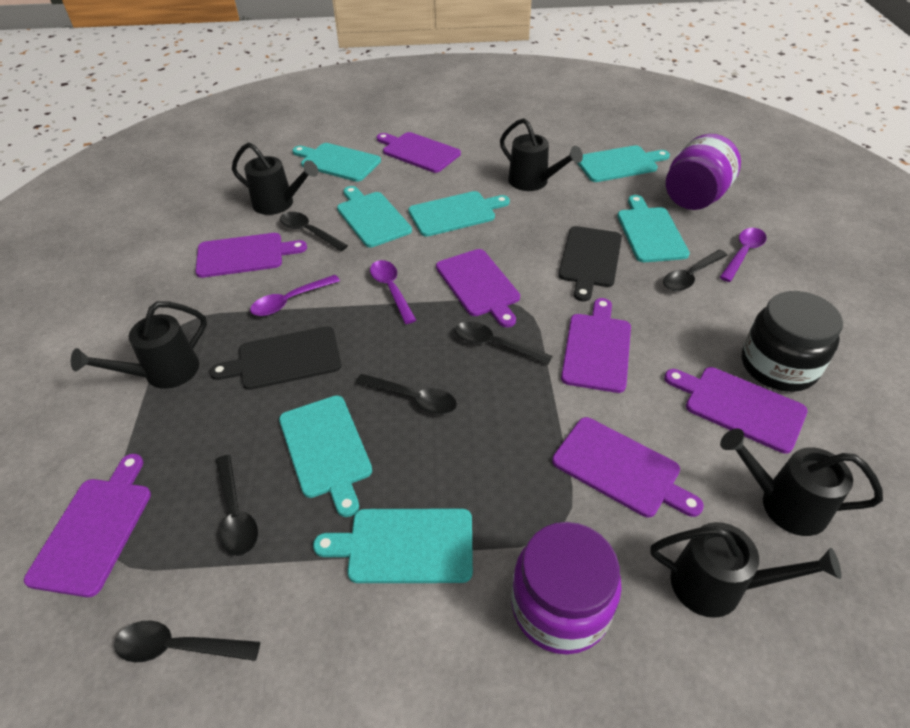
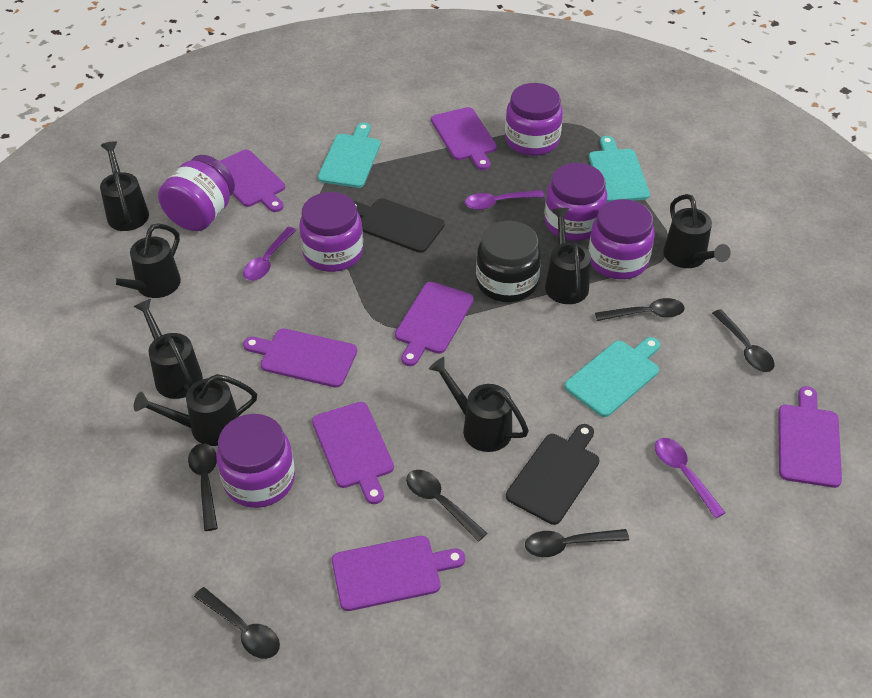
black watering can: [71,301,207,389] [232,142,318,215] [500,118,583,191] [651,522,842,618] [720,429,883,536] = 5 -> [100,141,149,231] [101,223,181,298] [133,299,203,399] [134,374,257,446] [429,357,529,452] [545,208,591,304] [663,194,731,268] = 7
purple jar: [511,522,622,655] [666,134,741,210] = 2 -> [158,155,235,231] [216,414,295,508] [299,192,363,272] [505,83,563,156] [544,163,607,241] [589,199,655,279] = 6
turquoise cutting board: [279,395,372,517] [292,143,381,182] [313,508,473,583] [337,186,412,247] [408,191,510,237] [577,145,670,182] [617,195,690,262] = 7 -> [318,123,381,188] [565,337,660,417] [589,136,650,202] = 3

